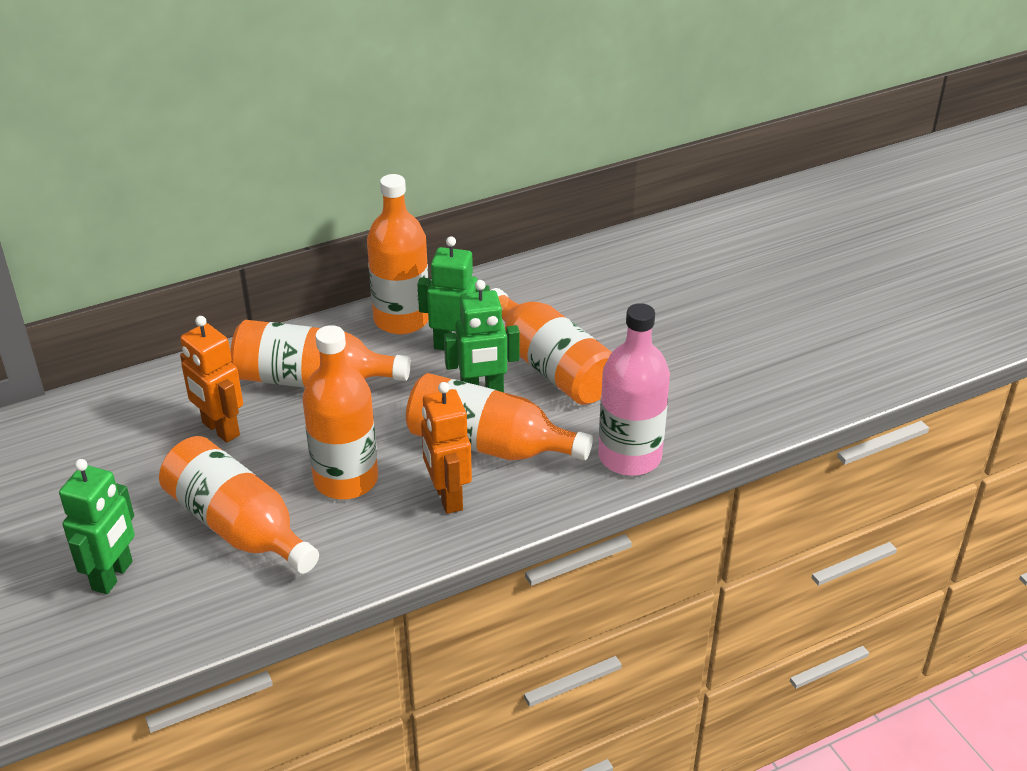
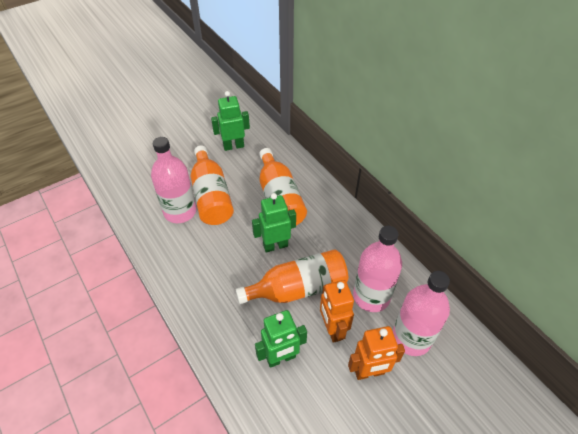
orange bottle: [159,436,319,574] [230,320,411,388] [302,325,378,499] [367,174,429,335] [406,373,593,461] [491,288,612,405] = 6 -> [191,146,234,225] [236,249,348,304] [259,148,307,225] = 3
pink bottle: [598,303,670,476] = 1 -> [151,137,196,223] [353,226,402,312] [393,271,450,356] = 3

